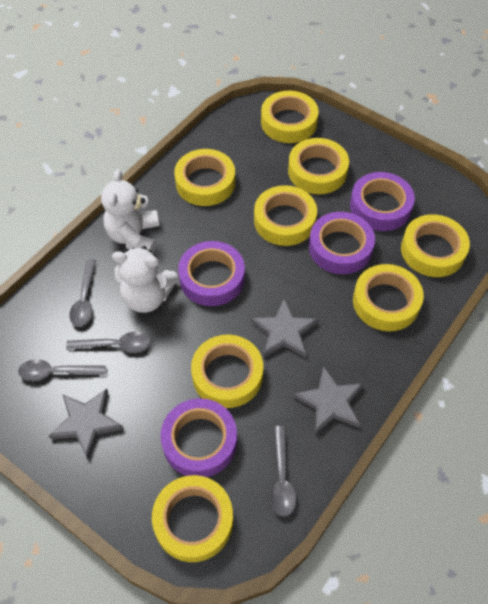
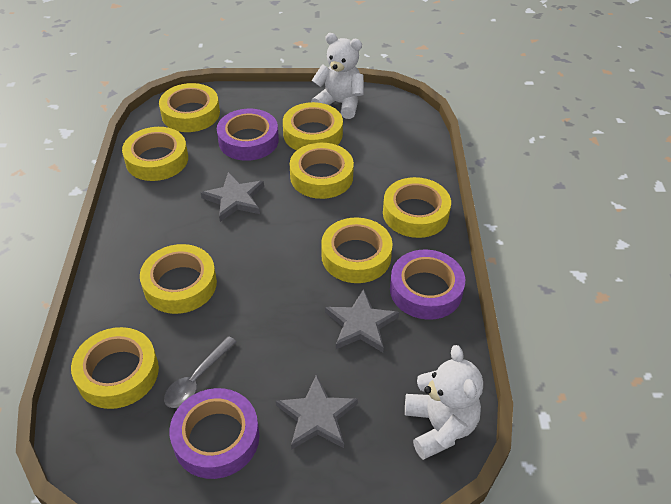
grey spoon: [18,359,106,381] [66,332,151,352] [69,259,96,327] [270,426,297,517] = 4 -> [164,336,237,408] = 1
purple tape: [161,398,237,477] [178,241,245,306] [309,212,375,274] [350,172,415,231] = 4 -> [169,388,259,479] [217,109,279,161] [390,249,465,320] = 3

